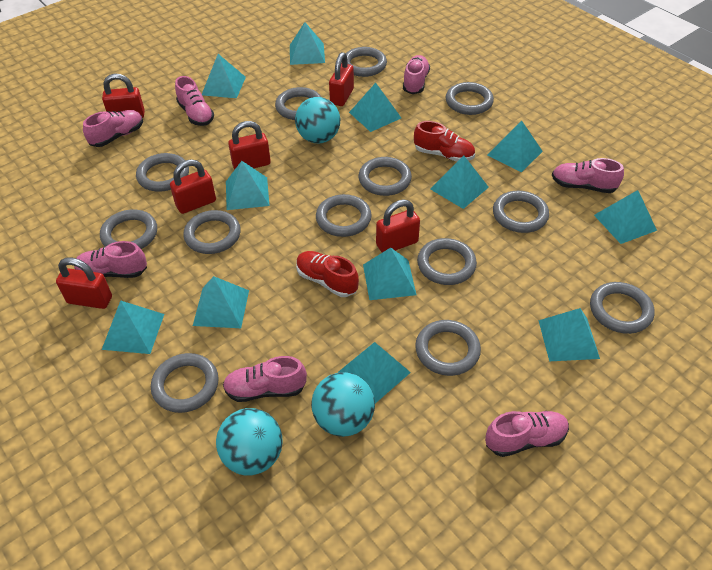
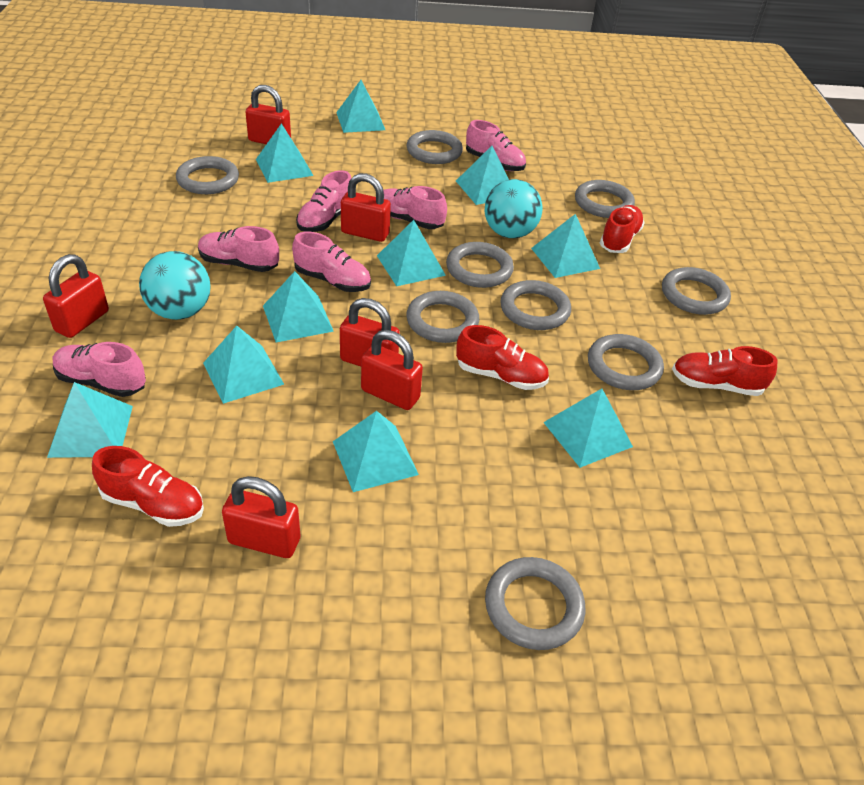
grey ring: [100,210,157,249] [136,153,189,192] [151,353,219,413] [183,210,241,254] [275,87,321,120] [316,194,372,237] [346,47,387,77] [359,157,412,196] [415,320,481,376] [417,238,477,285] [446,82,494,115] [493,191,549,233] [590,282,655,334] = 13 -> [176,156,239,194] [406,130,463,164] [406,291,479,343] [446,242,514,288] [485,557,585,650] [500,280,571,330] [575,180,635,218] [588,334,664,390] [662,267,731,315] = 9
pink shoe: [74,241,147,278] [83,110,143,147] [175,76,214,126] [223,356,307,402] [403,55,430,94] [485,411,569,457] [552,158,624,193] = 7 -> [53,342,146,397] [198,226,279,272] [292,232,371,292] [296,170,351,232] [383,186,447,229] [466,120,526,171] = 6
red shoe: [296,251,359,297] [414,121,475,162] = 2 -> [92,446,204,527] [456,325,549,390] [600,205,645,253] [672,346,778,396] = 4
turquoise ball: [216,408,283,476] [295,97,340,143] [311,372,375,437] = 3 -> [139,251,210,320] [485,179,543,238] = 2
turquoise pyramid: [102,300,164,354] [193,276,249,328] [202,54,246,98] [226,161,269,210] [290,22,325,65] [339,342,411,403] [349,83,401,132] [363,247,416,300] [430,156,489,209] [488,120,543,172] [538,308,600,361] [594,190,657,244] = 12 -> [47,382,133,458] [203,326,284,404] [256,123,314,183] [263,271,334,342] [333,411,419,492] [336,80,385,133] [377,220,446,286] [456,146,509,205] [531,214,600,278] [543,389,633,468] = 10

